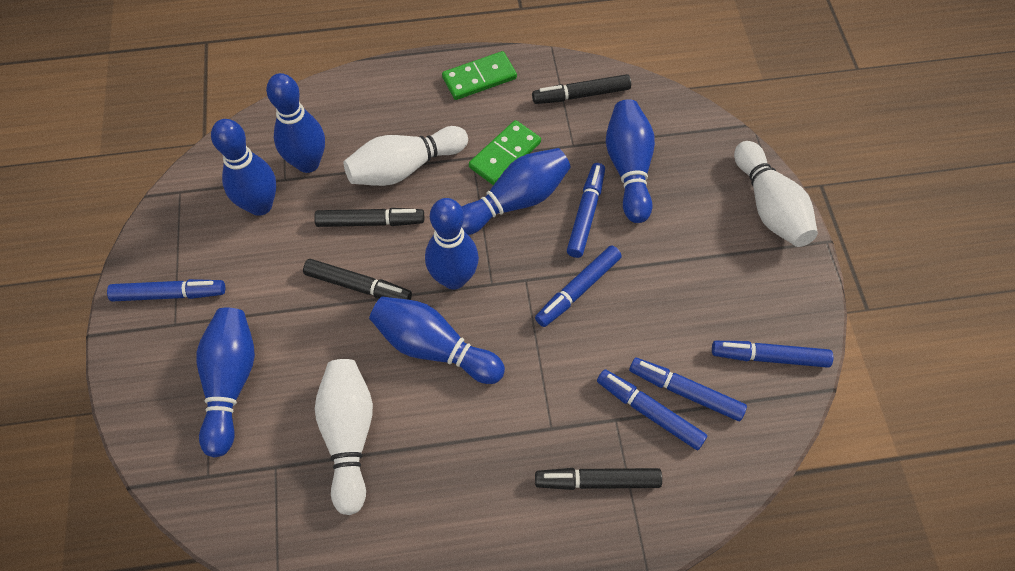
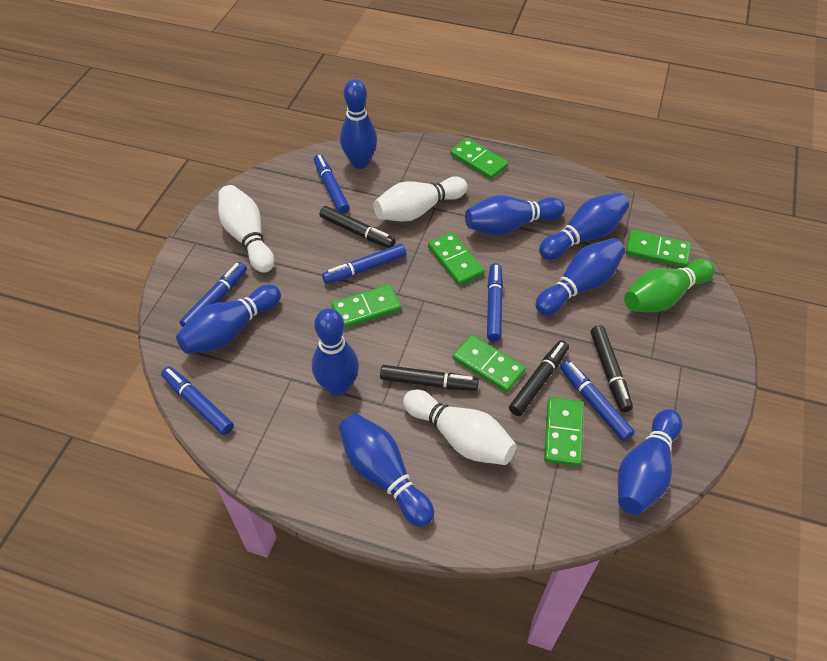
blue bowling pin: [196,308,255,458] [211,119,276,216] [266,73,325,173] [369,296,505,384] [425,198,479,290] [462,148,571,235] [606,99,655,223] = 7 -> [176,285,281,354] [312,308,359,396] [339,413,434,527] [340,79,377,169] [465,195,565,235] [535,238,625,315] [539,192,629,260] [618,409,682,515] = 8
green bowling pin: none = 0 -> [624,259,715,312] = 1
green domino: [442,51,517,100] [469,120,541,185] = 2 -> [332,284,401,328] [428,232,485,286] [450,138,508,180] [453,335,526,392] [544,397,583,466] [626,230,691,268] = 6

